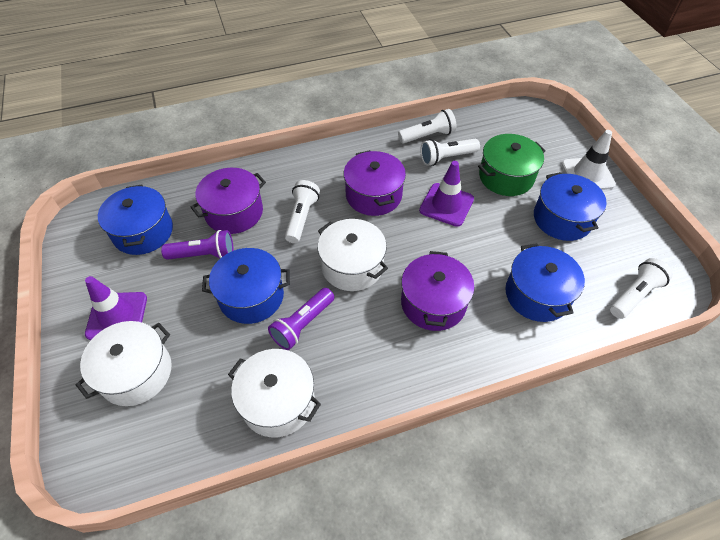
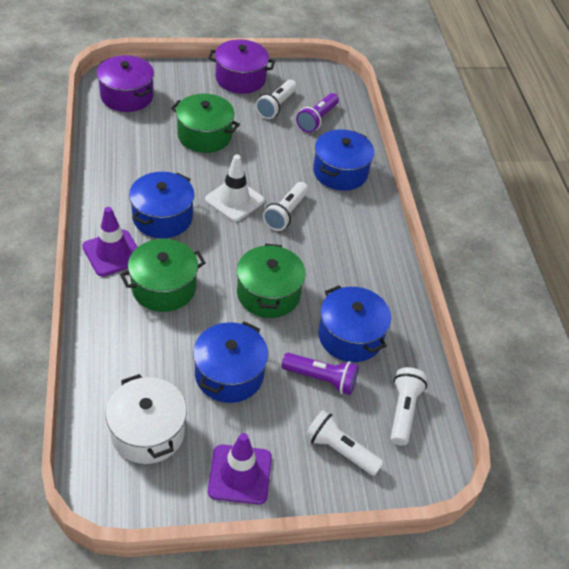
green pot: [478,134,546,196] = 1 -> [120,239,205,312] [171,93,240,153] [237,244,306,318] = 3
purple pot: [191,168,266,234] [344,150,406,216] [401,251,474,331] = 3 -> [97,55,154,112] [208,39,275,94] = 2
white pot: [76,321,172,406] [228,349,321,437] [317,219,388,291] = 3 -> [106,374,187,464] = 1

